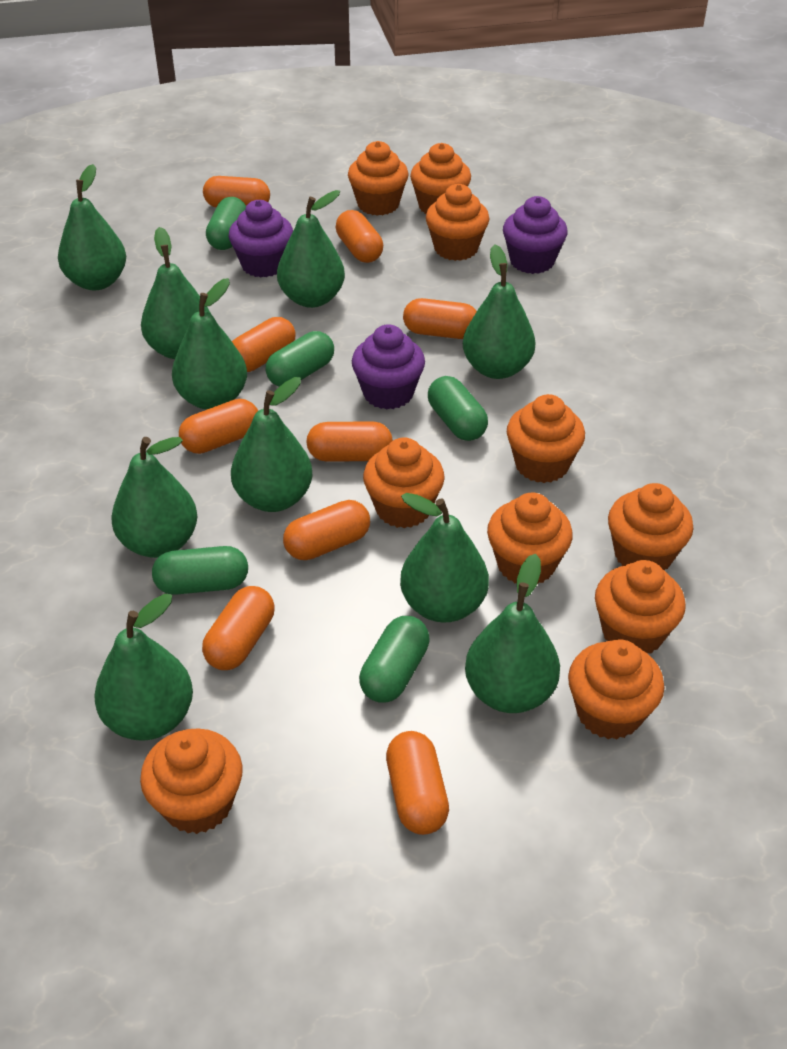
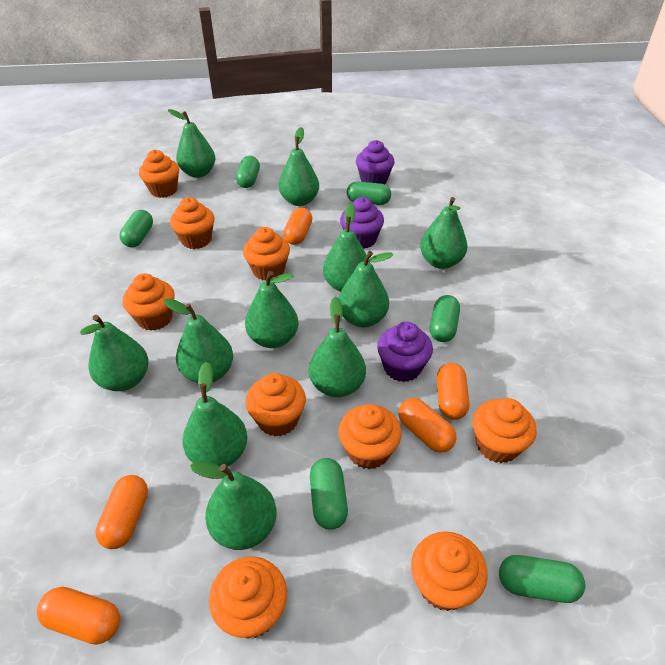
green capsule: [152,546,248,595] [206,197,246,250] [266,331,334,387] [359,616,430,703] [428,376,488,441] = 5 -> [119,210,153,247] [236,156,260,188] [310,458,348,530] [347,181,391,205] [430,295,460,342] [499,555,585,603] = 6
green pear: [58,164,126,290] [94,594,193,741] [111,437,198,558] [141,227,211,359] [172,278,247,410] [231,377,312,512] [277,190,345,308] [400,493,489,623] [463,245,535,379] [465,554,560,713] = 10 -> [80,315,148,391] [164,299,233,383] [168,109,215,178] [182,362,247,467] [190,461,277,550] [245,271,298,348] [279,127,319,206] [309,297,366,397] [323,203,370,292] [338,251,394,327] [420,197,467,269] = 11
orange capsule: [179,399,258,454] [202,586,274,670] [203,176,270,207] [232,317,296,372] [283,500,370,560] [306,421,393,462] [336,210,383,263] [386,731,449,835] [403,298,477,339] = 9 -> [37,587,120,645] [95,475,148,549] [283,207,312,245] [398,398,456,453] [437,363,469,420] = 5
orange cupcake: [140,728,243,834] [348,141,409,216] [363,437,445,528] [410,143,471,214] [426,184,490,261] [487,492,573,584] [507,394,585,483] [568,639,664,740] [595,560,686,654] [608,483,693,570] = 10 -> [123,273,175,331] [139,150,179,198] [170,197,214,249] [209,556,287,639] [243,227,290,281] [245,373,306,436] [338,404,402,469] [411,531,488,611] [473,398,537,463] = 9

